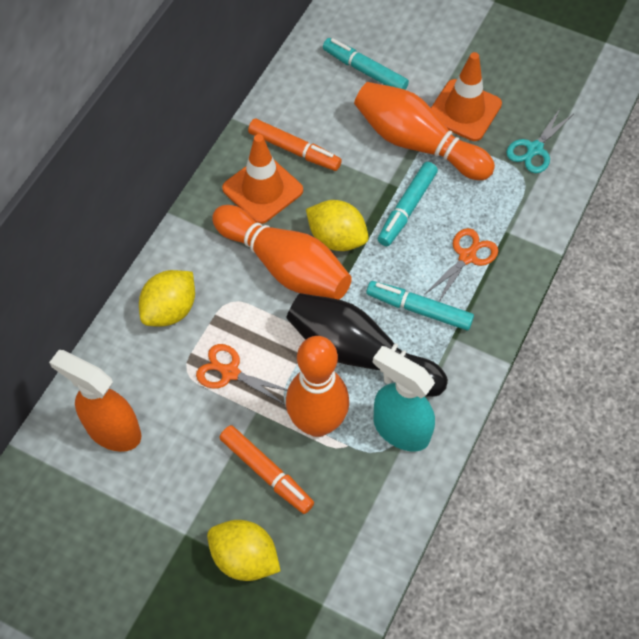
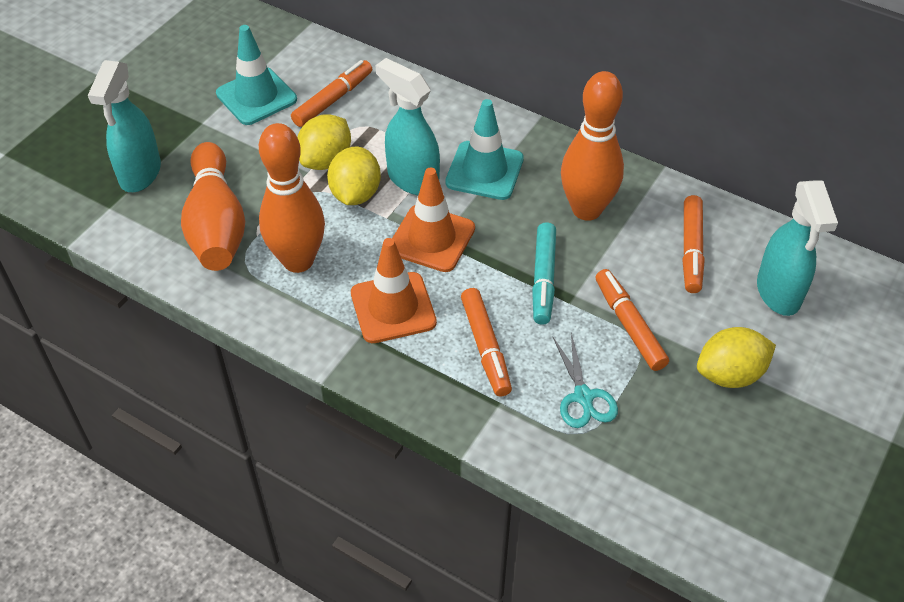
black bowling pin: [286,293,448,397] = 1 -> none = 0
orange marker: [219,425,314,514] [248,119,342,171] = 2 -> [291,60,372,127] [461,288,512,397] [595,269,669,371] [682,195,705,293] = 4
orange scissors: [196,344,288,405] [424,228,498,302] = 2 -> none = 0
orange spray bottle: [49,350,141,452] = 1 -> none = 0
turquoise marker: [323,38,409,90] [366,281,474,330] [378,162,438,246] = 3 -> [532,222,556,325] = 1
turquoise spray bottle: [373,346,435,452] = 1 -> [88,60,161,192] [375,58,440,195] [757,180,838,316] = 3
turquoise traffic cone: none = 0 -> [216,25,297,125] [445,99,524,200] = 2

